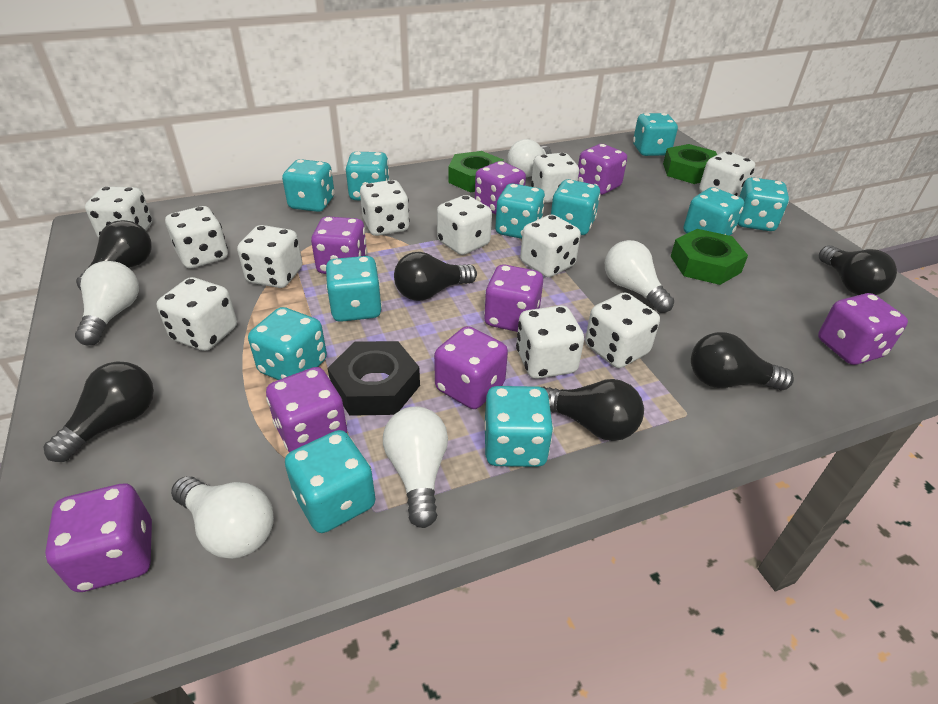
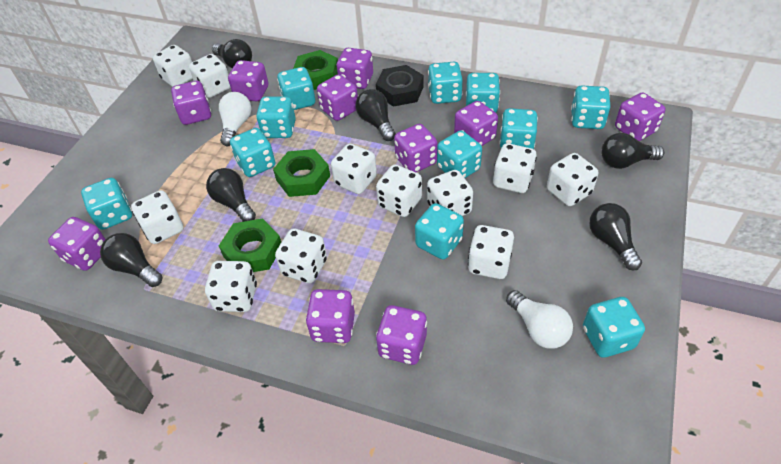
purple dice: [45,483,152,592] [266,367,347,452] [311,216,367,274] [434,326,508,409] [475,161,526,215] [484,264,543,332] [578,144,627,195] [818,293,908,365] = 8 -> [48,217,105,271] [171,81,211,125] [228,60,268,102] [306,289,355,343] [317,74,358,121] [337,48,373,89] [376,305,427,365] [394,124,438,172] [454,101,498,146] [615,92,665,141] = 10
white light bulb: [75,261,139,346] [171,476,274,559] [383,406,448,528] [507,139,552,177] [605,240,674,313] = 5 -> [219,92,252,147] [506,290,573,349] = 2

